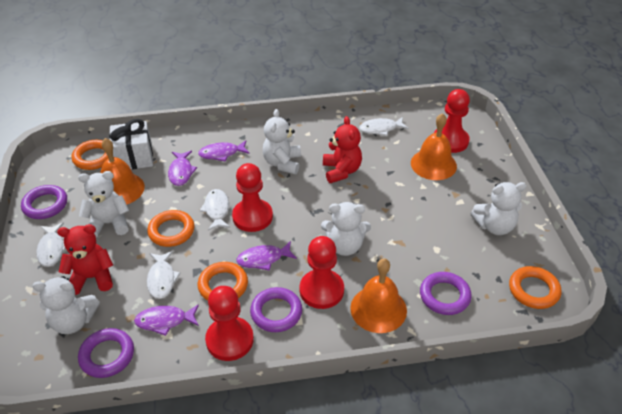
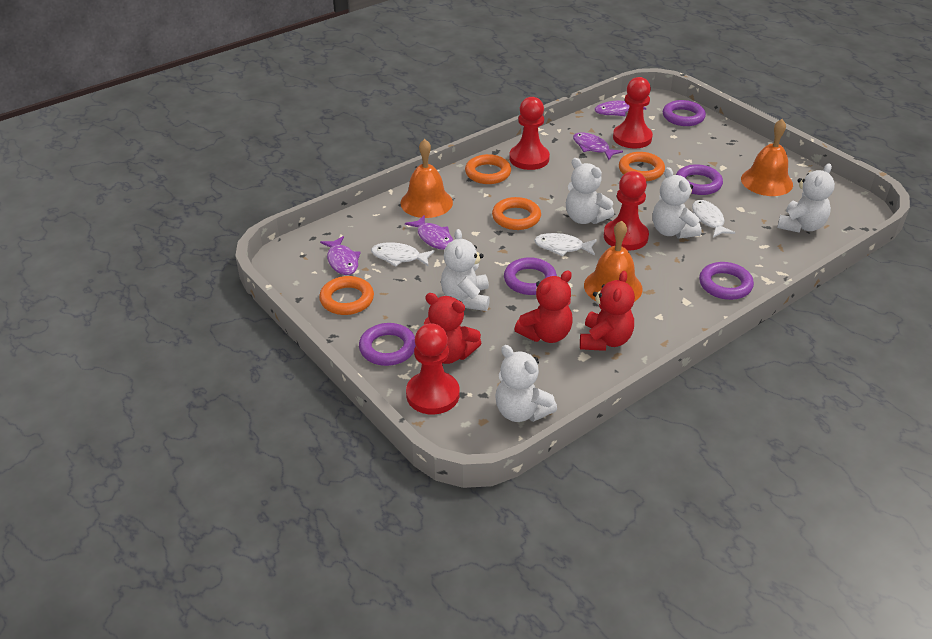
purple ring: [21,185,67,219] [78,328,134,378] [250,287,302,332] [420,272,472,315] = 4 -> [359,323,416,366] [504,257,557,295] [663,100,706,126] [676,164,723,195] [699,262,754,300] = 5
red teddy bear: [57,224,113,295] [323,116,362,183] = 2 -> [424,293,481,364] [514,270,573,343] [580,271,635,351] = 3
white fish: [37,223,66,267] [147,251,181,299] [199,189,230,230] [359,117,409,136] = 4 -> [371,242,435,267] [534,233,597,256] [692,200,735,237] = 3
white gift: [109,119,153,169] = 1 -> none = 0

